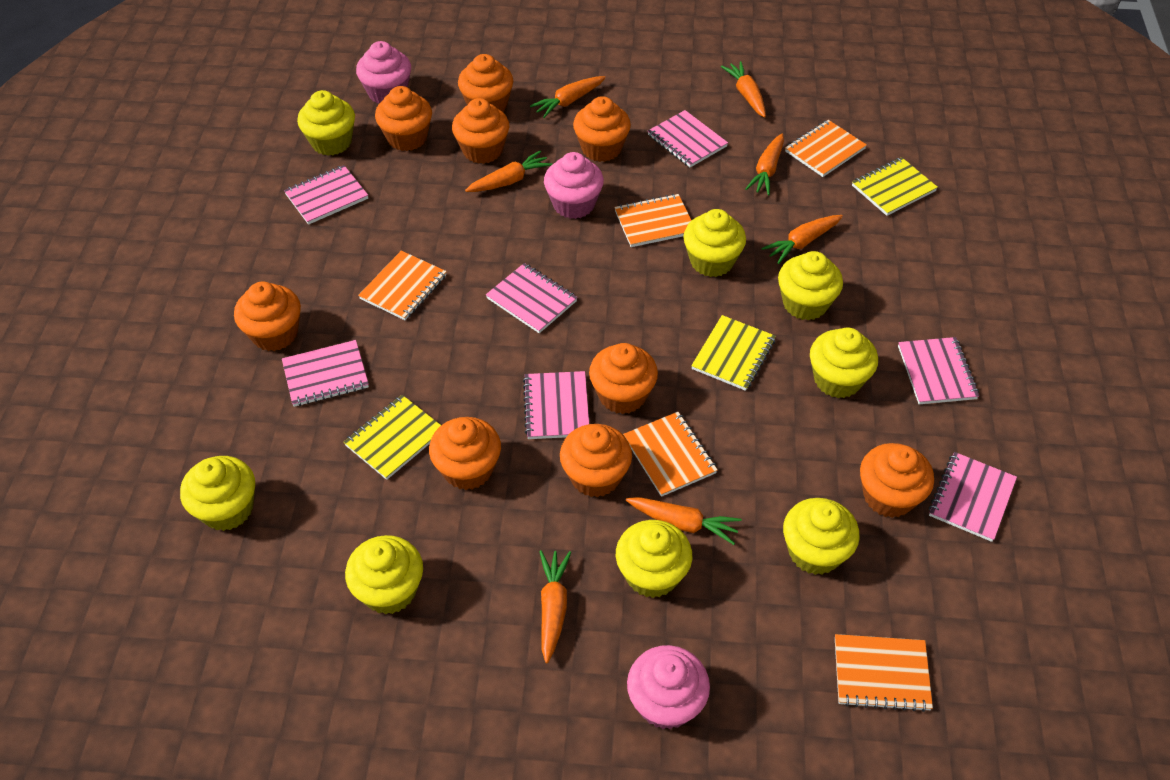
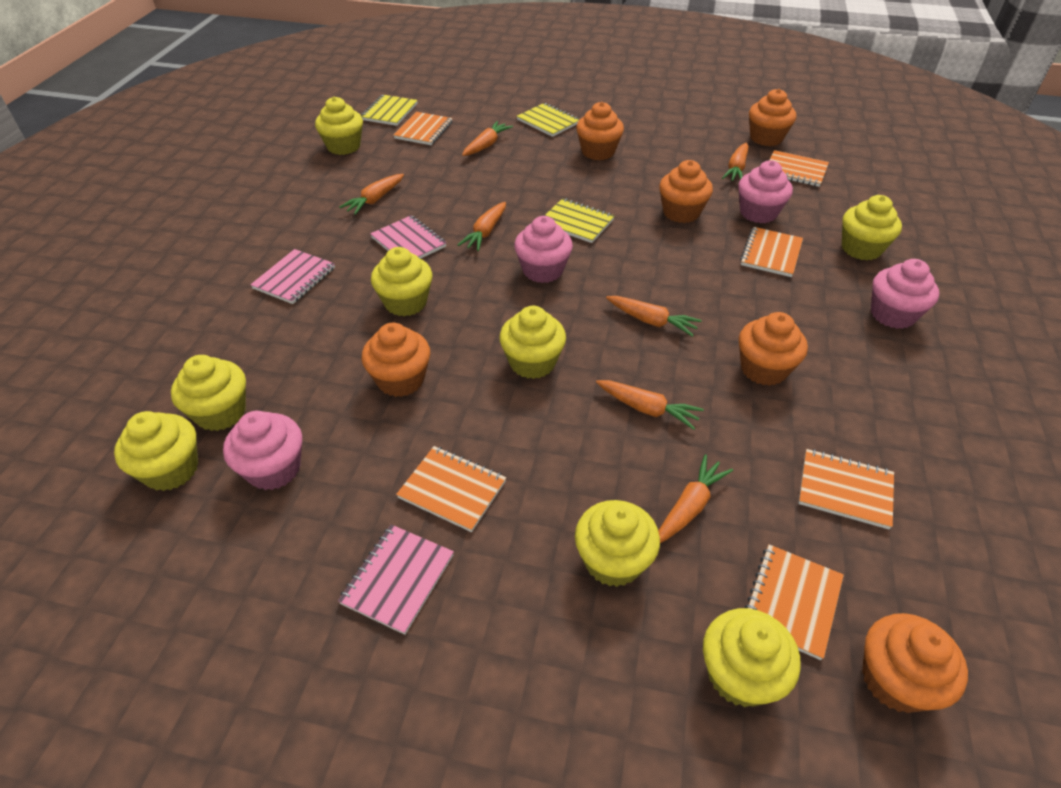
orange cupcake: [234,281,301,351] [375,86,432,151] [429,417,501,490] [452,98,509,164] [458,54,513,112] [560,424,632,497] [573,96,631,162] [589,343,658,414] [860,443,934,518] = 9 -> [362,323,430,397] [576,102,624,160] [659,160,713,223] [739,312,808,386] [749,89,796,146] [862,613,968,713] = 6
orange notebook: [358,251,447,320] [614,194,692,247] [623,412,717,497] [785,120,867,177] [835,634,933,712] = 5 -> [394,112,452,145] [396,446,506,532] [740,227,803,277] [745,544,844,660] [770,150,829,187] [799,449,894,529] = 6
pink cupcake: [356,41,411,103] [544,152,604,219] [627,645,710,730] = 3 -> [223,411,302,490] [514,216,573,283] [738,160,793,223] [871,259,939,329] = 4
pink notebook: [282,340,369,407] [284,165,368,225] [486,263,578,333] [523,371,589,439] [648,110,728,167] [898,337,979,404] [929,452,1017,542] = 7 -> [250,249,335,304] [338,524,454,635] [370,215,447,259] = 3

